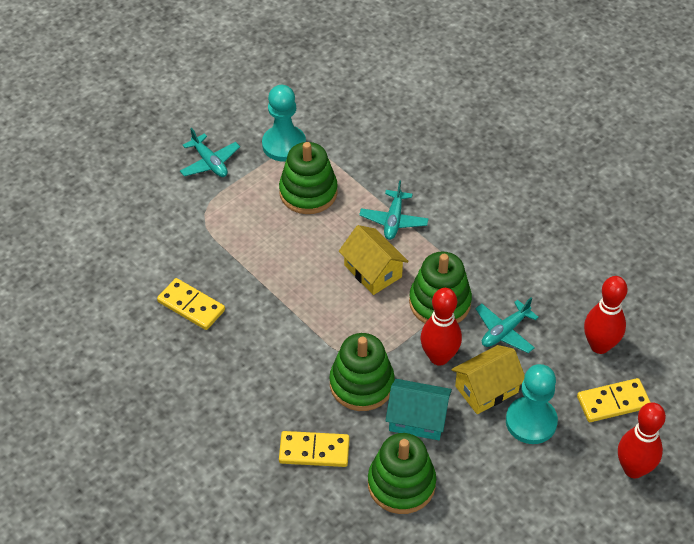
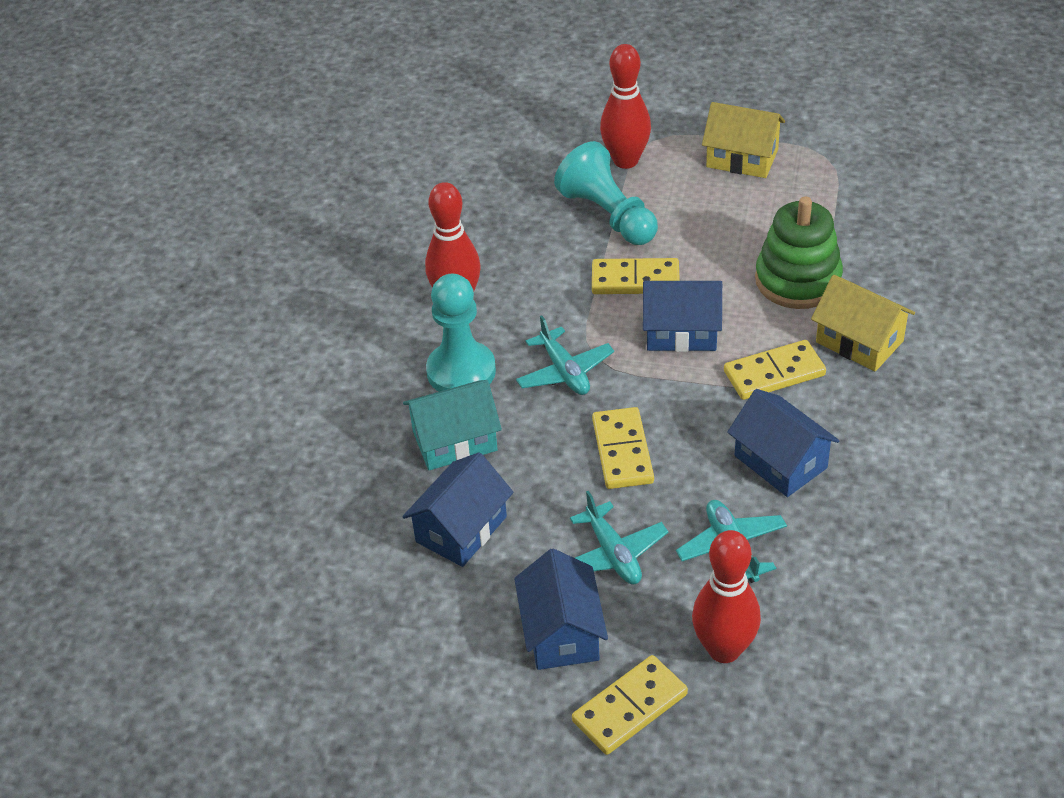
blue house: none = 0 -> [402,452,514,567] [514,549,608,670] [643,281,722,352] [727,389,840,497] = 4
green stacking toy: [279,142,338,214] [329,333,395,411] [368,433,436,514] [409,252,472,323] = 4 -> [755,196,843,309] = 1
yellow domino: [157,278,225,330] [279,431,349,467] [577,378,651,422] = 3 -> [572,655,688,755] [592,258,680,294] [592,407,654,489] [724,340,826,400] = 4

